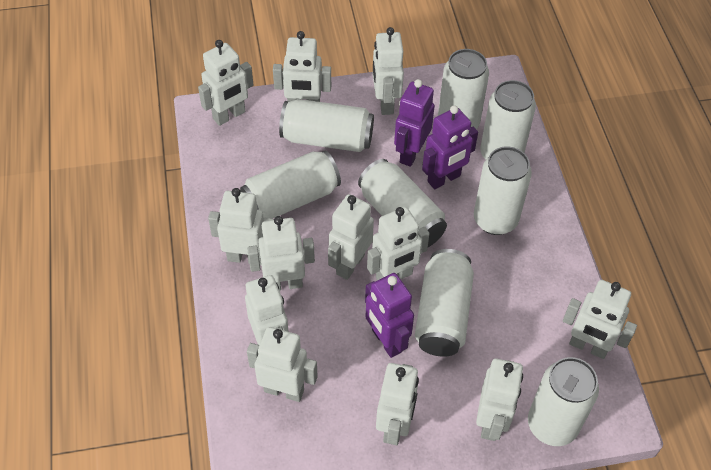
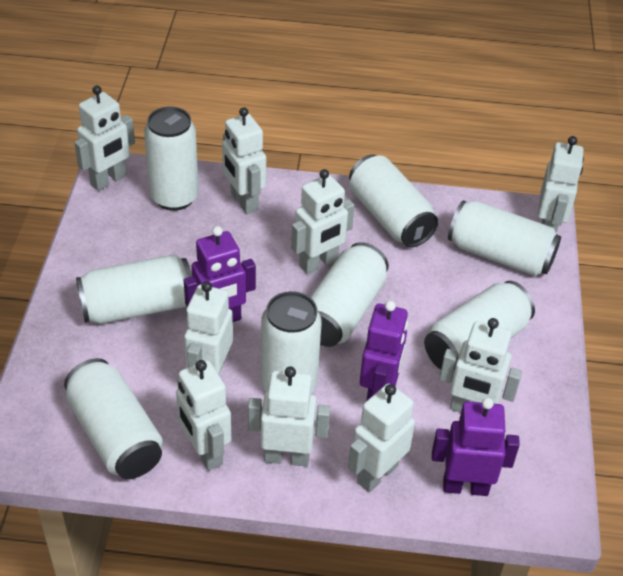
white robot: [198,40,253,126] [208,188,274,265] [245,275,289,345] [247,216,315,291] [247,327,318,402] [273,31,331,102] [328,194,374,280] [367,207,429,280] [373,27,404,115] [376,363,419,445] [476,358,523,441] [563,280,637,359] = 12 -> [74,85,135,191] [176,360,231,471] [184,281,233,373] [222,107,266,214] [248,366,330,467] [291,169,354,274] [348,383,415,492] [439,318,522,413] [538,136,584,233] = 9

